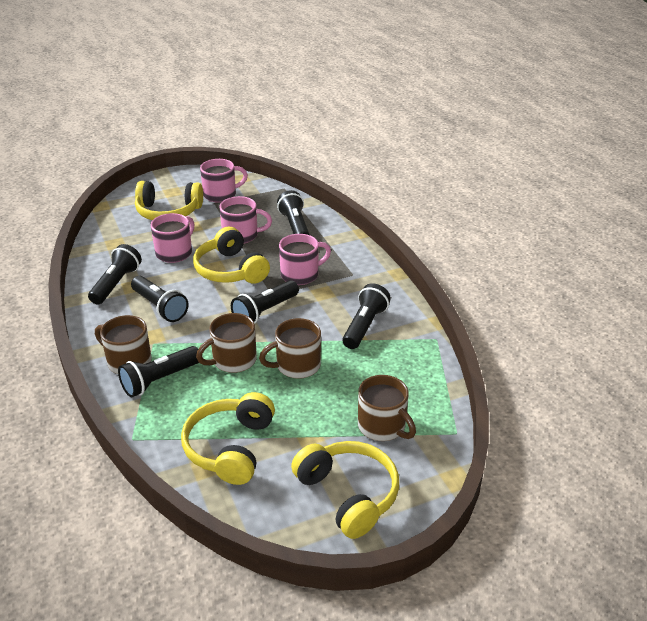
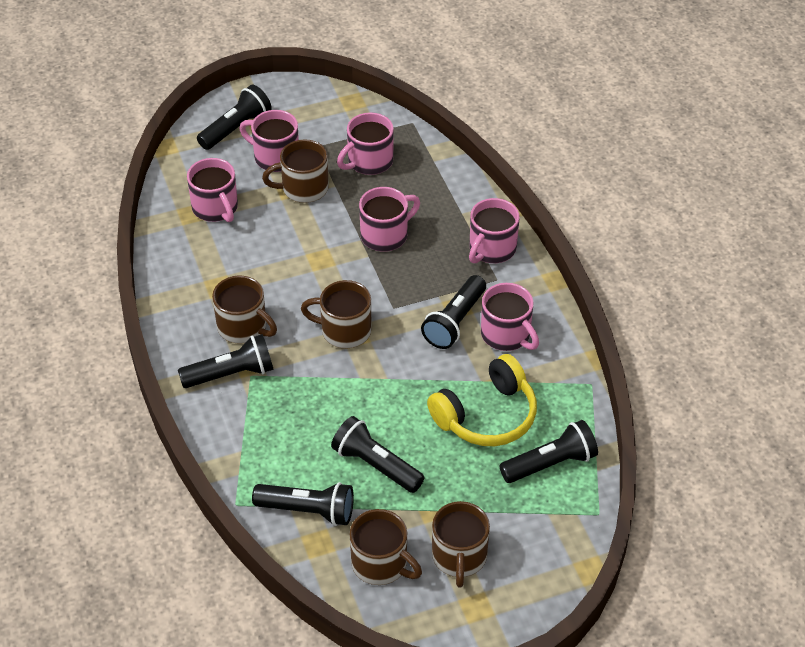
brown mug: [95,315,152,374] [196,313,257,373] [259,318,321,379] [358,375,416,441] = 4 -> [212,276,277,344] [262,139,329,203] [301,280,371,348] [350,509,422,585] [432,501,490,588] = 5
pink mug: [151,213,194,263] [200,159,248,203] [220,196,272,243] [279,234,331,285] = 4 -> [187,158,238,222] [239,110,299,172] [337,112,394,175] [359,187,420,252] [469,198,520,264] [481,283,539,351] = 6
yellow headphones: [135,181,203,220] [181,392,275,485] [193,227,270,284] [291,441,399,539] = 4 -> [427,354,537,446] = 1

